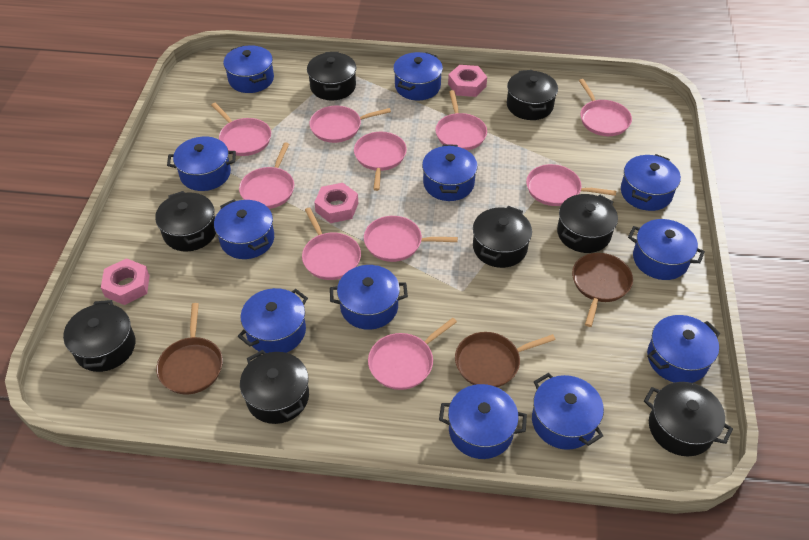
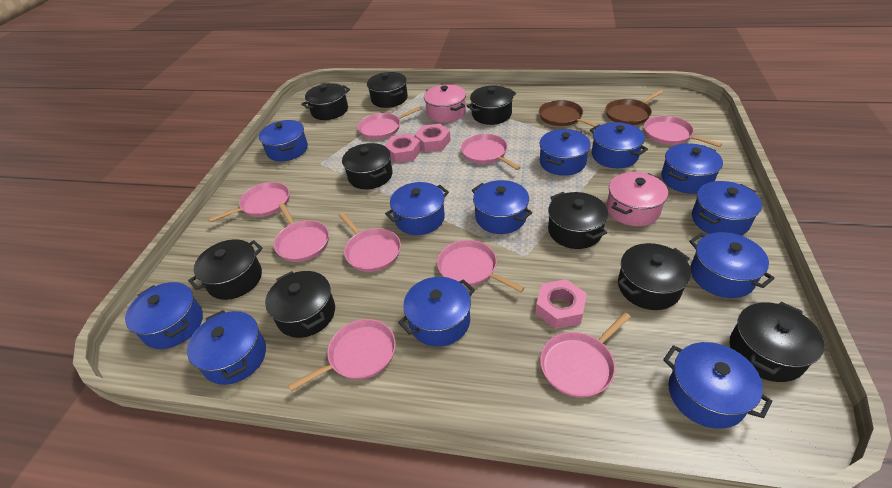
black pot: [63,300,135,372] [155,191,216,252] [240,350,309,424] [307,52,356,100] [473,206,532,268] [507,70,558,120] [557,194,618,253] [644,382,733,456] = 8 -> [188,239,263,300] [265,271,335,338] [301,83,350,120] [342,143,393,189] [367,72,408,108] [467,86,516,125] [548,192,608,249] [618,243,691,310] [730,302,824,382] = 9
brown pan: [156,303,223,394] [455,332,556,387] [572,253,633,327] = 3 -> [539,100,598,127] [605,90,663,125] = 2
pink pan: [211,103,271,156] [239,142,294,209] [302,208,361,280] [309,106,391,143] [354,132,407,191] [364,216,458,262] [368,318,457,390] [435,90,487,150] [526,164,616,206] [579,79,632,136] = 10 -> [208,182,290,222] [274,203,329,262] [288,319,396,391] [339,212,401,272] [358,106,422,139] [437,240,525,292] [461,134,521,170] [540,312,631,398] [644,116,722,147] = 9
pink pot: none = 0 -> [424,84,466,123] [607,172,668,226] = 2

